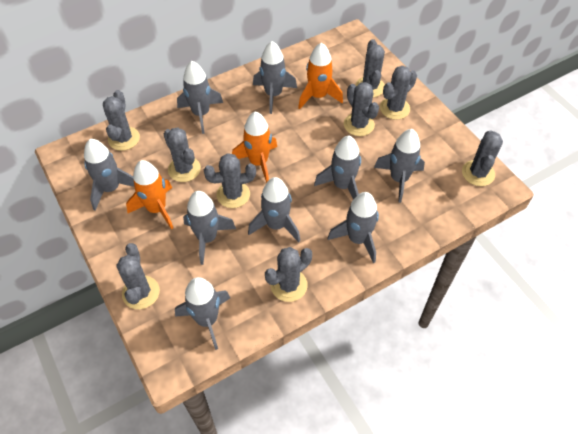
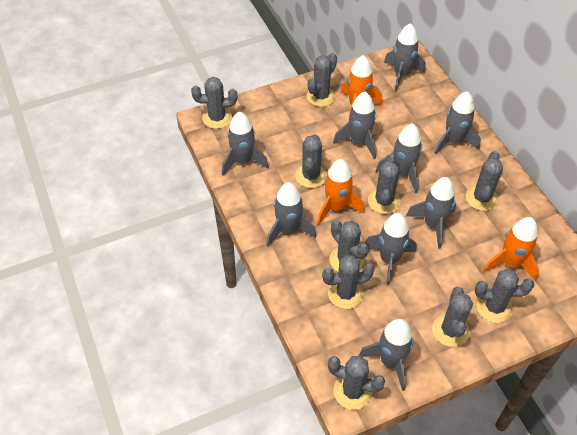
grey cactus: [103,90,140,151] [116,243,160,309] [164,127,201,182] [204,153,256,208] [265,247,312,302] [344,82,379,136] [356,39,385,97] [380,66,417,120] [462,130,503,186] = 9 -> [191,77,237,129] [295,134,327,188] [307,53,337,107] [322,255,375,309] [328,356,385,410] [330,220,369,272] [368,154,401,214] [432,287,473,347] [466,151,503,211] [475,269,534,323] = 10

